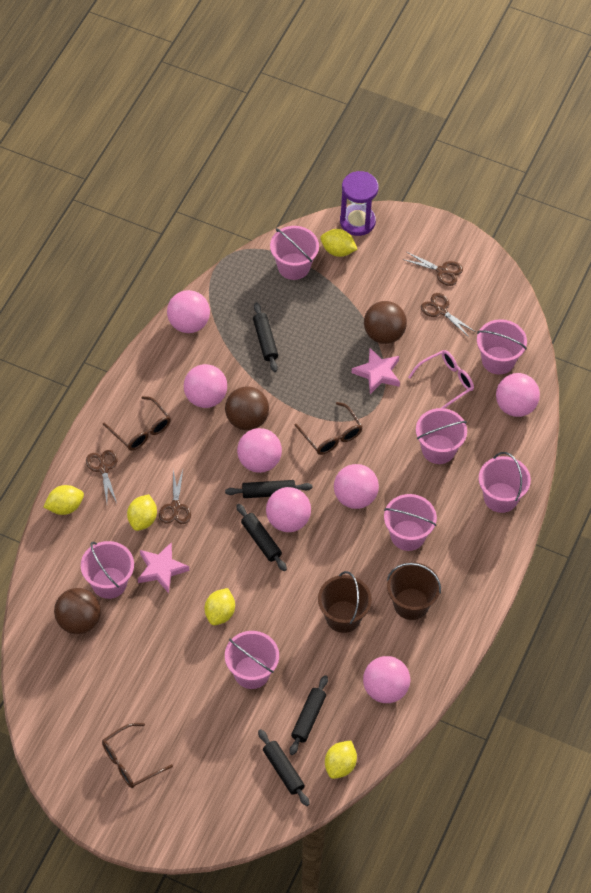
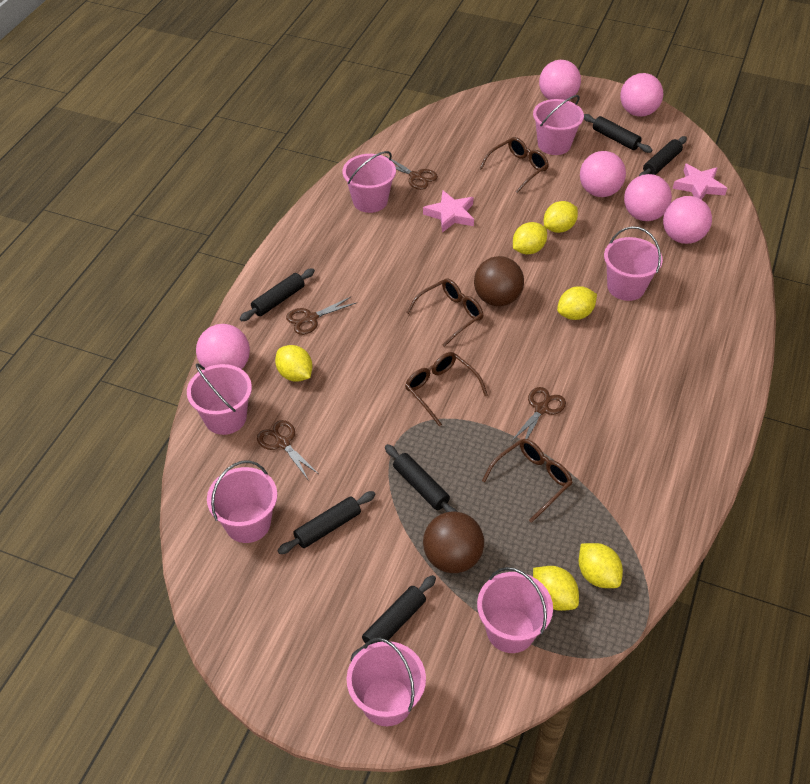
black rolling pin: [225,480,312,498] [236,504,287,571] [253,302,278,372] [258,729,310,806] [289,675,328,755] = 5 -> [240,268,315,321] [277,491,376,554] [350,575,436,661] [385,444,458,512] [584,114,652,153] [639,136,687,176] = 6
brown ball: [54,588,101,634] [225,386,269,430] [364,301,407,344] = 3 -> [423,511,484,573] [474,256,524,307] = 2
brown bucket: [318,571,372,633] [387,562,441,620] = 2 -> none = 0
brown glasses: [102,723,173,788] [103,396,171,451] [294,402,363,455] = 3 -> [405,352,488,426] [406,278,483,347] [479,137,549,193] [482,439,573,523] = 4
pink ball: [167,290,210,333] [184,364,227,408] [237,428,282,473] [266,487,311,532] [334,464,379,509] [363,656,410,703] [496,373,540,417] = 7 -> [196,324,250,369] [539,60,581,100] [580,151,626,197] [620,73,663,117] [624,174,672,221] [663,196,712,244] = 6
pink glasses: [408,350,474,408] = 1 -> none = 0
purple hourglass: [340,171,379,236] = 1 -> none = 0
yellow lemon: [44,485,84,515] [127,494,157,531] [205,588,235,625] [320,229,358,257] [325,740,357,779] = 5 -> [275,345,313,382] [513,222,547,254] [533,566,579,611] [544,201,578,233] [557,286,597,320] [579,543,623,588] = 6

